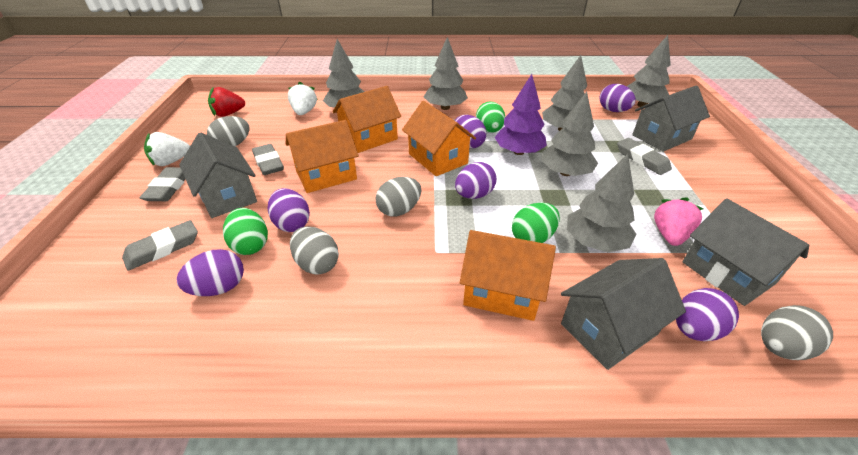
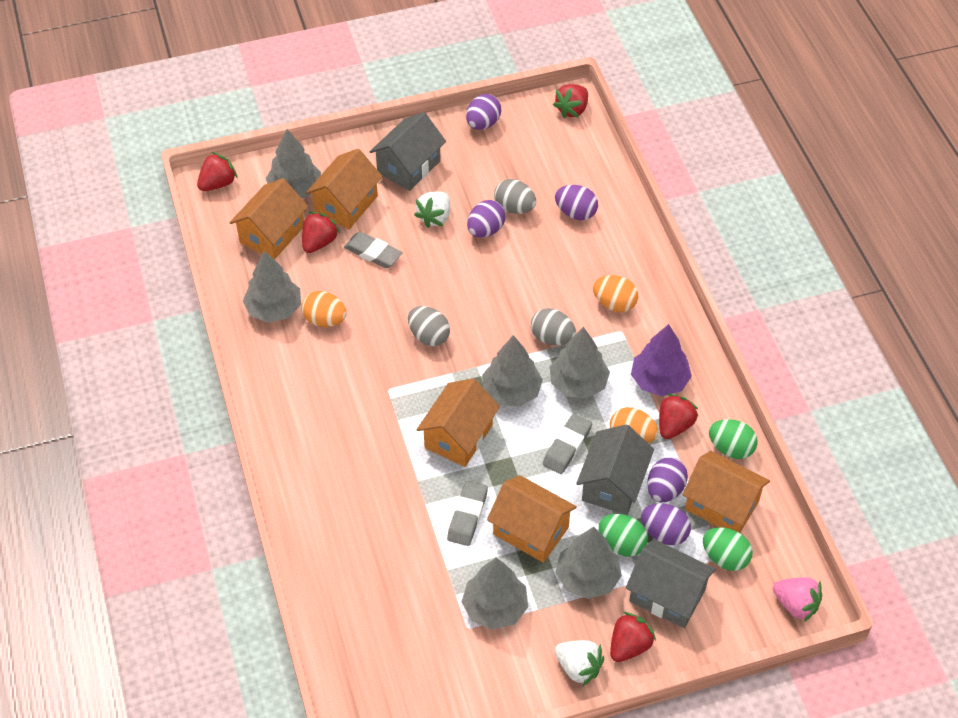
grey egg: [207,116,250,146] [290,226,339,274] [375,177,421,217] [761,305,833,360] = 4 -> [408,306,450,346] [494,179,536,214] [531,308,576,345] = 3
grey eraser: [122,220,198,271] [140,167,185,201] [252,144,284,175] [617,138,672,175] = 4 -> [344,232,403,268] [447,481,488,546] [543,414,592,474] = 3
grey house: [179,132,257,218] [561,258,686,370] [632,86,710,152] [682,198,809,306] = 4 -> [370,112,446,191] [576,424,654,515] [626,539,716,628] = 3
orange egg: none = 0 -> [301,291,347,327] [593,275,638,312] [610,407,658,444] = 3
orange house: [286,120,359,193] [333,86,401,153] [402,101,476,176] [460,230,556,321] = 4 -> [229,178,308,260] [306,149,383,229] [416,378,500,467] [487,475,577,563] [682,451,770,533] = 5
purple egg: [176,249,244,296] [268,188,310,232] [455,115,487,149] [455,162,497,199] [599,84,636,112] [676,288,739,341] = 6 -> [466,94,501,130] [467,200,506,238] [555,185,598,220] [641,503,691,545] [647,457,688,502] = 5
red strawberry: [208,87,245,117] = 1 -> [197,152,238,191] [302,212,340,253] [553,84,588,118] [610,612,656,662] [659,394,699,439] = 5

